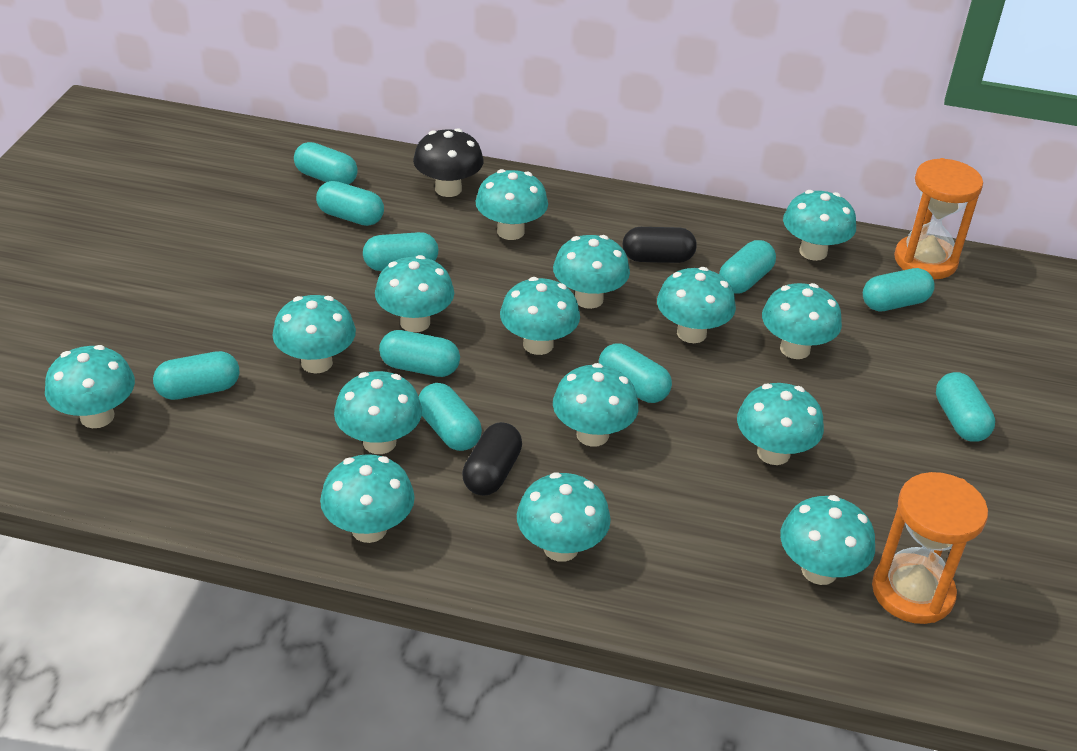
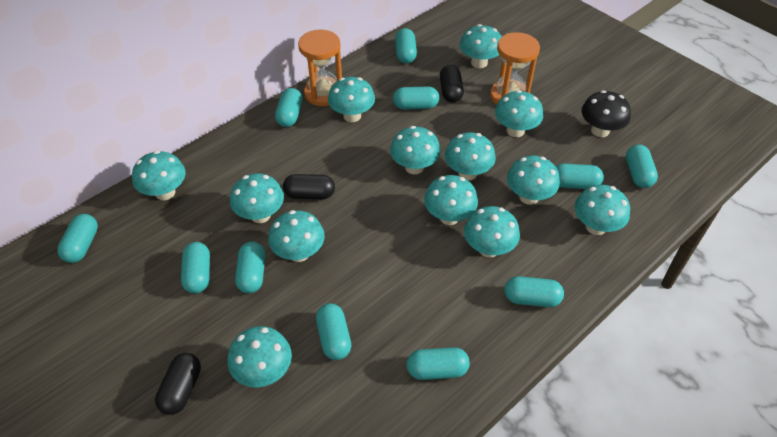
black capsule: [462,422,522,496] [623,227,697,263] = 2 -> [155,353,201,415] [283,174,335,199] [440,65,464,103] = 3
turquoise capsule: [153,351,239,400] [294,142,358,185] [316,181,384,226] [363,232,438,271] [379,330,460,377] [419,383,482,451] [599,343,672,403] [719,240,776,294] [863,268,935,311] [936,372,995,442] = 10 -> [57,214,98,263] [181,242,210,294] [235,241,265,293] [275,88,303,127] [316,303,351,360] [393,86,439,109] [395,28,417,63] [407,347,470,380] [504,276,564,307] [556,164,604,189] [626,145,658,188] = 11
turquoise mushroom: [45,345,135,428] [272,295,356,374] [320,454,415,543] [334,371,422,454] [375,255,454,332] [476,169,548,240] [500,277,580,355] [517,472,611,562] [553,235,630,309] [553,363,639,447] [657,267,736,343] [737,383,824,465] [762,283,842,359] [780,495,875,585] [783,190,856,261] = 15 -> [132,151,186,200] [228,326,292,388] [230,173,284,223] [268,210,325,262] [328,77,375,122] [390,126,440,174] [424,175,478,225] [445,132,496,181] [460,24,502,68] [464,206,520,258] [495,90,543,137] [507,155,560,205] [575,185,630,235] = 13

